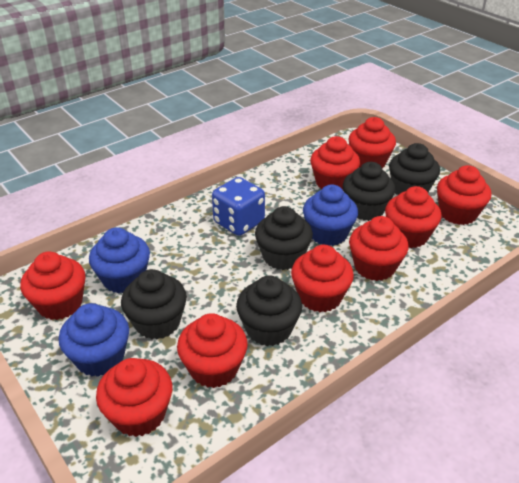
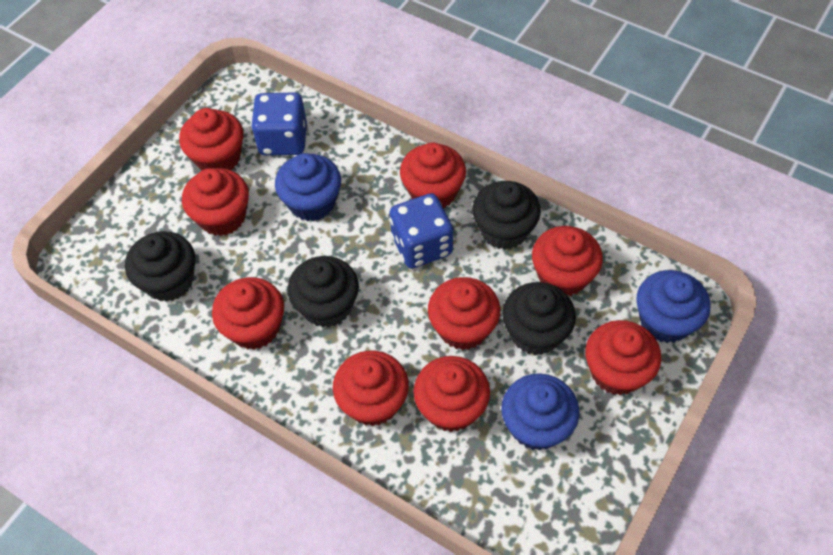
black cupcake: [121,269,187,340] [236,275,302,346] [255,206,313,270] [343,162,395,221] [389,143,440,195] = 5 -> [125,231,195,302] [287,256,359,328] [472,181,541,250] [502,282,576,355] = 4
blue dice: [212,177,265,236] = 1 -> [251,92,307,156] [389,193,453,268] = 2

